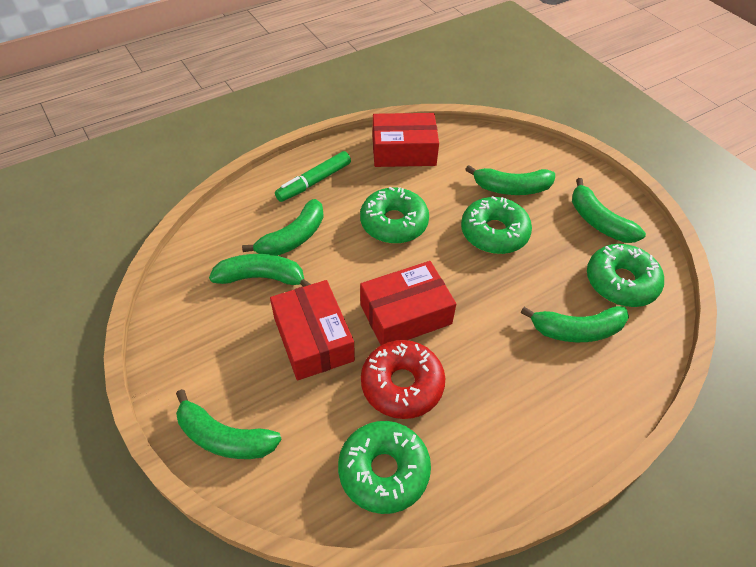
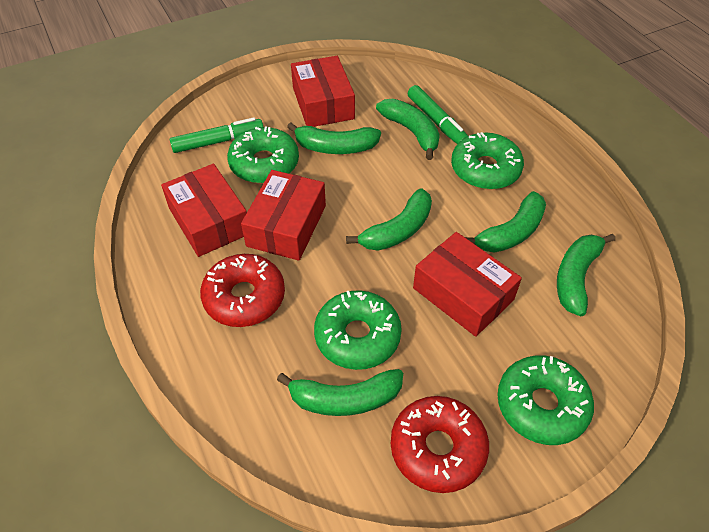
green marker: [275,151,351,202] = 1 -> [170,117,263,153] [408,85,468,144] = 2
red box: [270,280,355,381] [360,261,456,345] [373,113,439,167] = 3 -> [161,164,247,257] [241,170,326,261] [291,56,355,127] [413,232,522,337] = 4
red donut: [361,340,445,419] = 1 -> [200,254,285,327] [391,396,489,493] = 2

